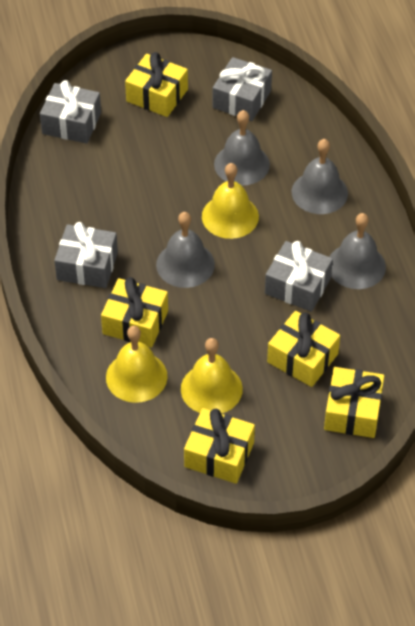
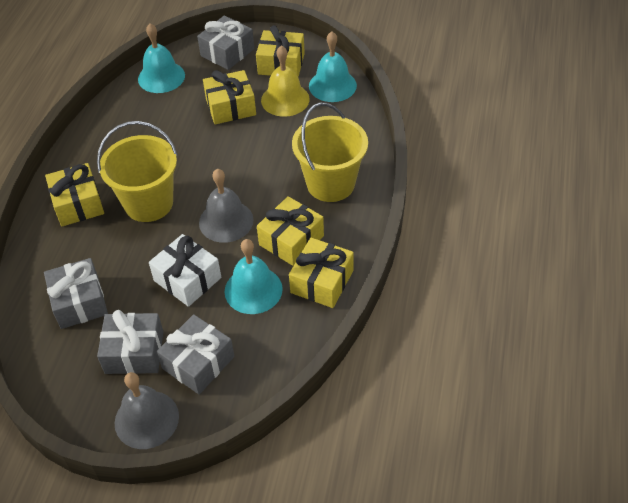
grey bell: [156,212,215,288] [214,110,270,185] [292,139,348,214] [330,213,386,289] = 4 -> [115,372,179,449] [199,169,254,243] = 2
turquoise bell: none = 0 -> [138,23,185,93] [225,239,283,314] [309,32,357,102] = 3
white gift: none = 0 -> [149,234,221,307] = 1
yellow bell: [106,326,168,403] [181,338,243,414] [202,163,259,239] = 3 -> [261,45,310,117] = 1
yellow bucket: none = 0 -> [97,121,178,222] [292,103,368,202] = 2

